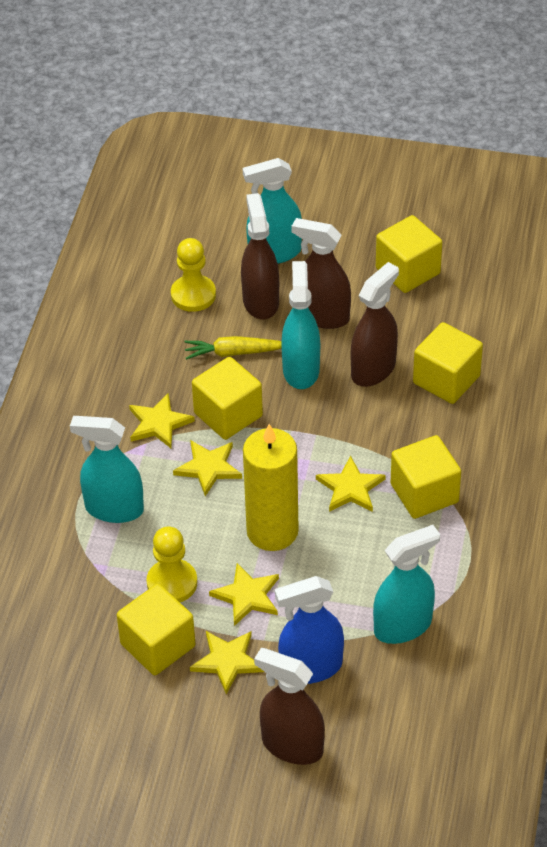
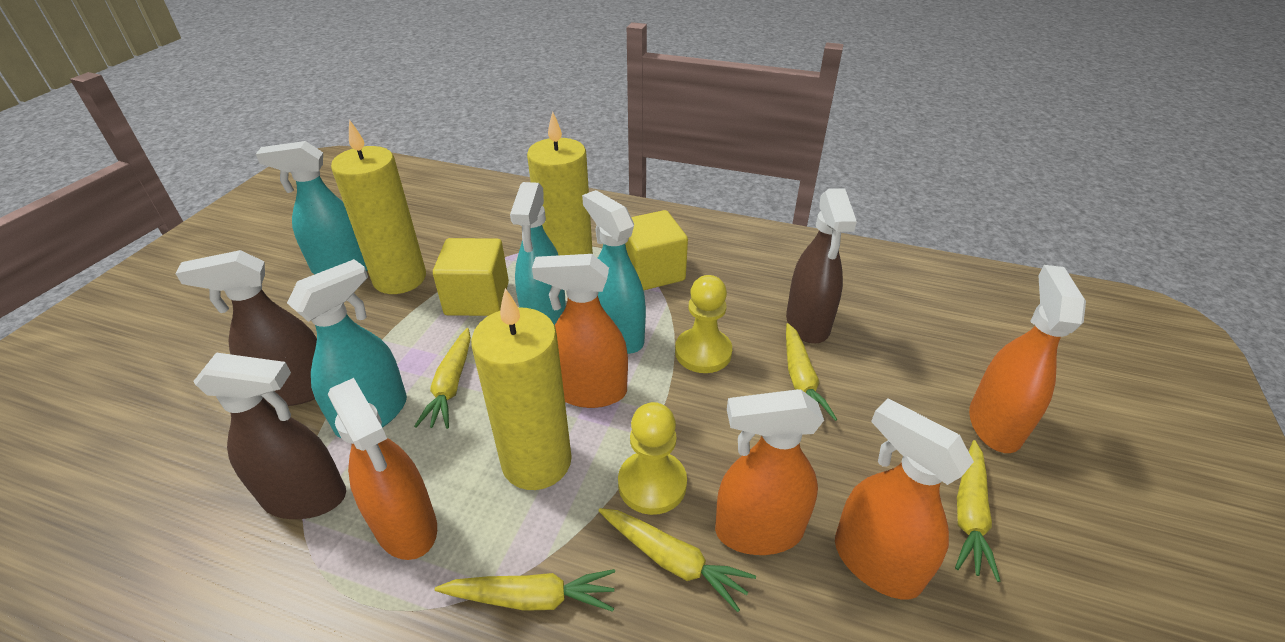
blue spray bottle: [275,576,344,684] = 1 -> none = 0
brown spray bottle: [241,193,279,319] [254,648,325,765] [291,218,351,329] [351,262,399,387] = 4 -> [175,250,317,406] [193,352,346,519] [786,188,857,344] = 3
orange spray bottle: none = 0 -> [328,378,437,560] [532,254,628,408] [715,389,824,555] [835,398,974,599] [969,265,1086,453] = 5
yellow candle: [243,424,299,551] = 1 -> [331,119,426,294] [471,288,572,490] [527,111,593,255] = 3
yellow carrot: [184,336,282,360] = 1 -> [414,328,471,429] [435,569,615,612] [598,508,756,612] [786,323,837,421] [955,440,1001,582] = 5
yellow cube: [117,584,195,675] [192,357,263,440] [376,215,442,293] [391,435,461,519] [413,322,483,404] = 5 -> [433,238,509,316] [625,210,688,291] = 2
yellow star: [129,394,195,449] [173,440,242,496] [190,631,264,694] [209,563,279,626] [316,455,386,512] = 5 -> none = 0

